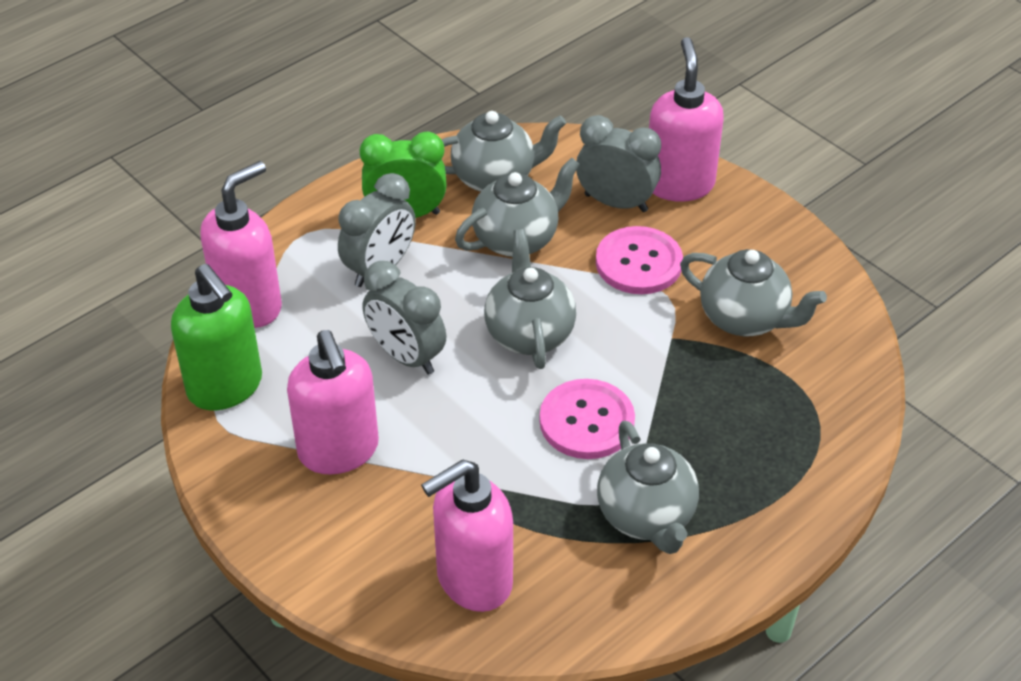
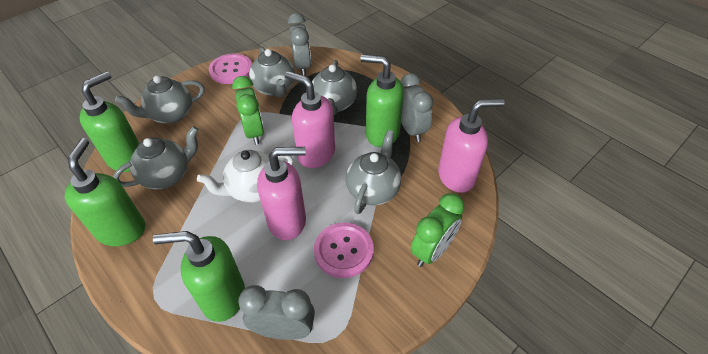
green clock: [360,132,447,218] = 1 -> [232,76,264,145] [411,193,465,267] = 2
green soap dispenser: [171,264,262,410] = 1 -> [64,138,145,246] [80,71,140,172] [153,231,245,322] [360,54,404,147] = 4
pink soap dispenser: [201,161,282,328] [287,330,379,474] [421,460,513,612] [649,37,724,202] = 4 -> [257,147,306,240] [285,71,335,168] [438,99,505,193] = 3
white teapot: none = 0 -> [197,150,293,203] = 1

